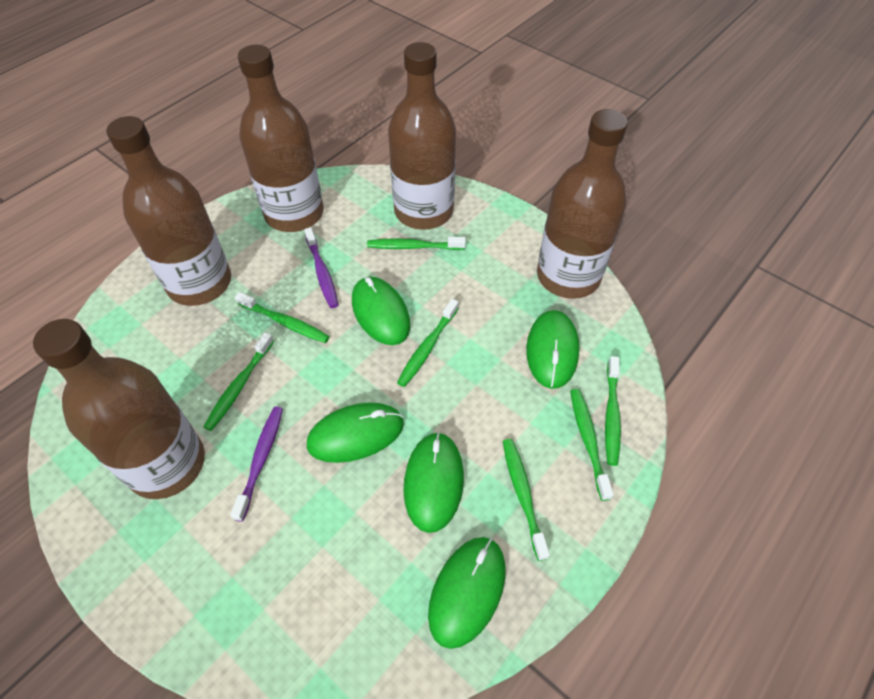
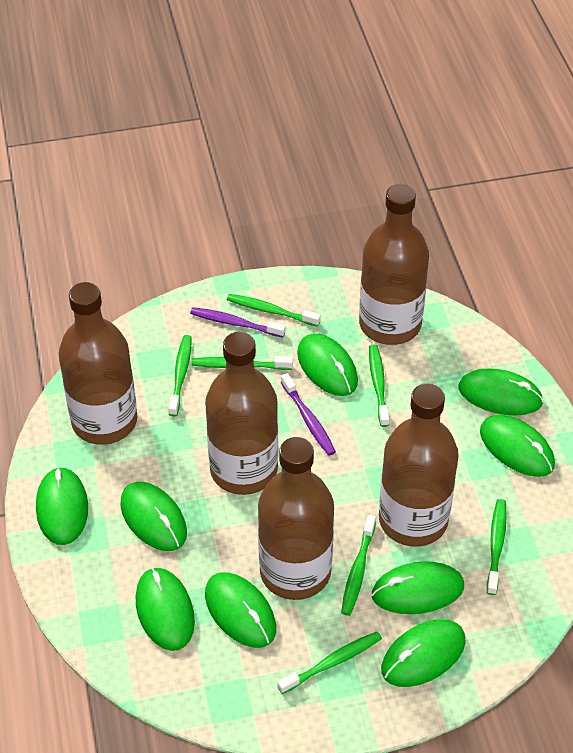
green mouse: [307,403,404,463] [352,277,410,345] [403,432,464,533] [428,537,506,649] [526,310,579,389] = 5 -> [36,466,88,545] [120,482,187,551] [136,567,195,651] [205,572,276,648] [297,333,358,396] [372,561,464,614] [381,620,466,687] [458,369,544,415] [480,415,555,477] = 9

